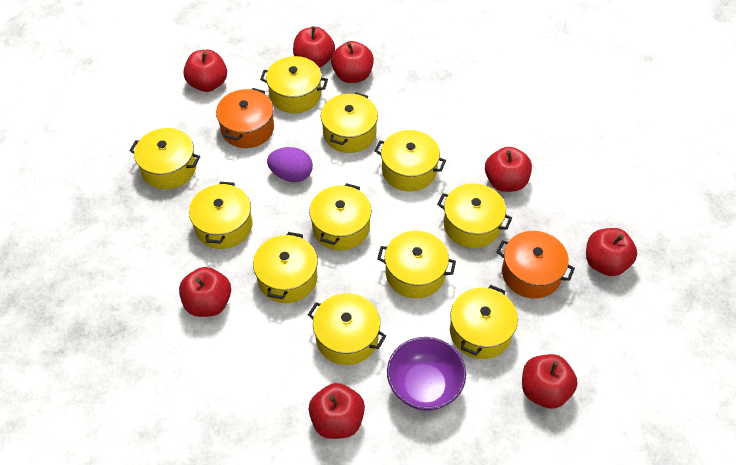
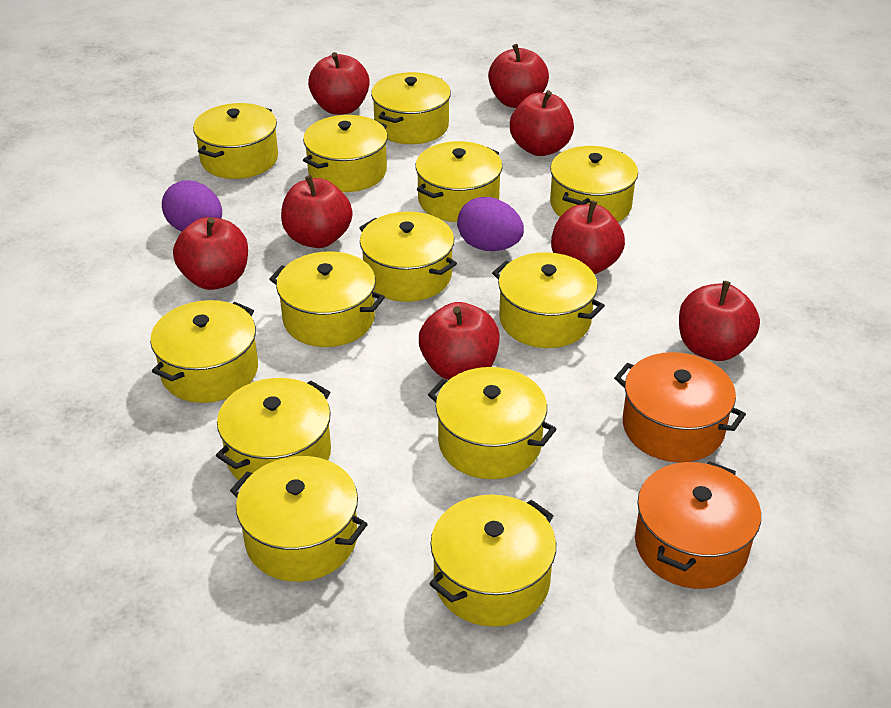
purple bowl: [387,337,466,411] = 1 -> none = 0
purple egg: [267,147,313,182] = 1 -> [162,180,222,232] [457,197,524,251] = 2
yellow pot: [129,128,200,189] [189,182,253,249] [253,232,318,303] [260,56,328,113] [308,293,386,365] [309,183,372,251] [321,93,378,153] [375,130,446,192] [377,231,456,299] [437,183,512,248] [450,285,518,359] = 11 -> [150,300,258,403] [193,103,278,179] [216,378,331,480] [230,456,368,582] [269,251,385,347] [303,115,388,192] [359,211,457,302] [371,72,451,144] [415,141,502,222] [428,367,556,479] [430,495,556,627] [492,252,605,348] [550,146,638,222] = 13

